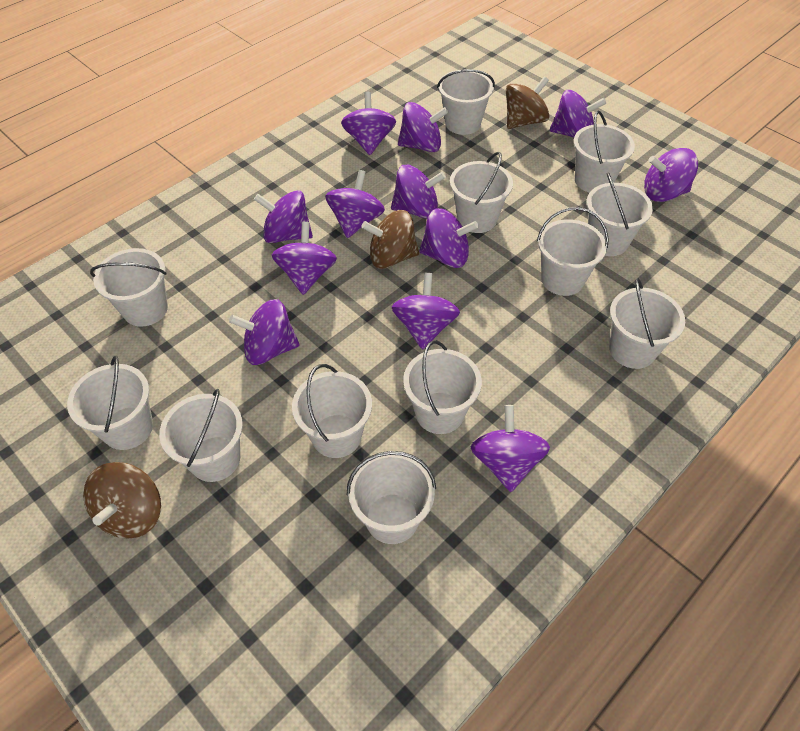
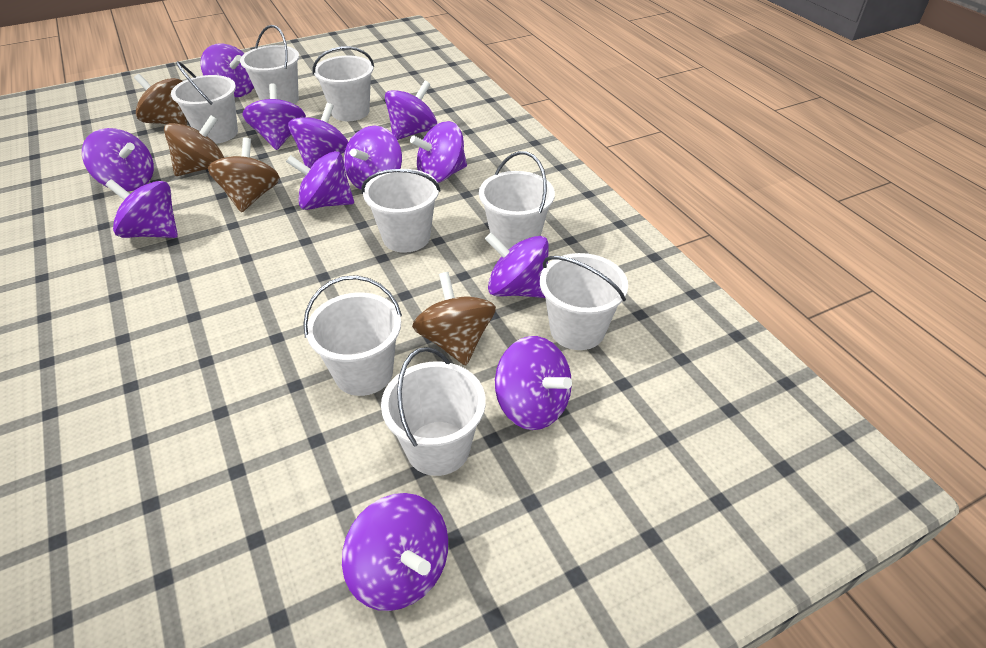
brown spinning top: [83,462,161,538] [361,210,419,269] [506,76,550,129] = 3 -> [134,74,187,126] [164,115,224,176] [208,138,280,212] [412,272,496,366] = 4
white bucket: [67,356,153,450] [90,248,168,327] [159,389,243,482] [292,364,372,458] [347,451,436,544] [403,340,482,434] [437,69,495,135] [450,152,513,233] [537,207,609,296] [574,111,635,193] [586,172,653,256] [609,278,685,369] = 12 -> [171,61,238,144] [240,25,299,104] [303,275,402,396] [313,46,374,121] [361,169,441,253] [381,347,486,476] [479,151,555,250] [540,253,628,350] = 8

